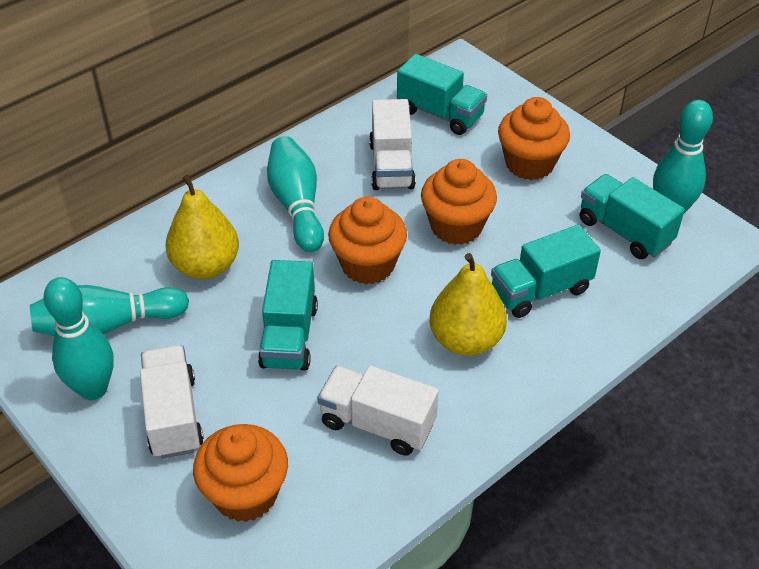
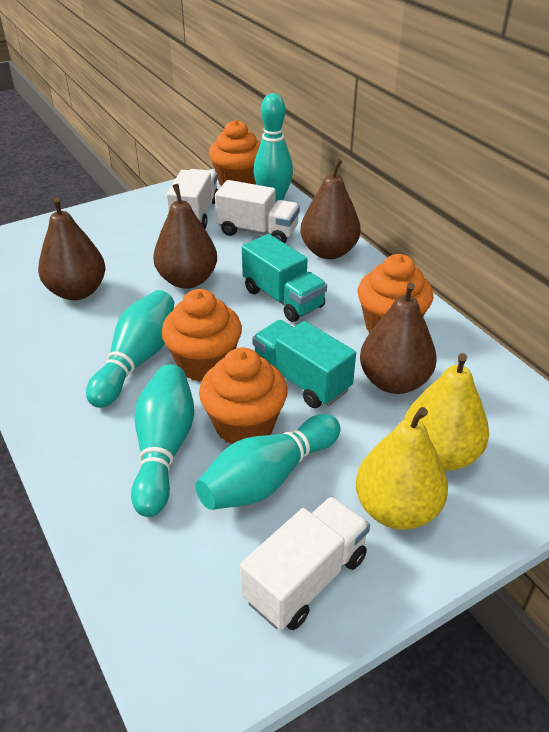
brown pear: none = 0 -> [38,197,105,300] [153,184,217,289] [300,159,361,259] [360,282,437,394] = 4
turquoise truck: [258,260,318,371] [397,54,487,135] [491,225,601,318] [580,174,685,259] = 4 -> [242,234,327,322] [252,320,356,408] = 2

